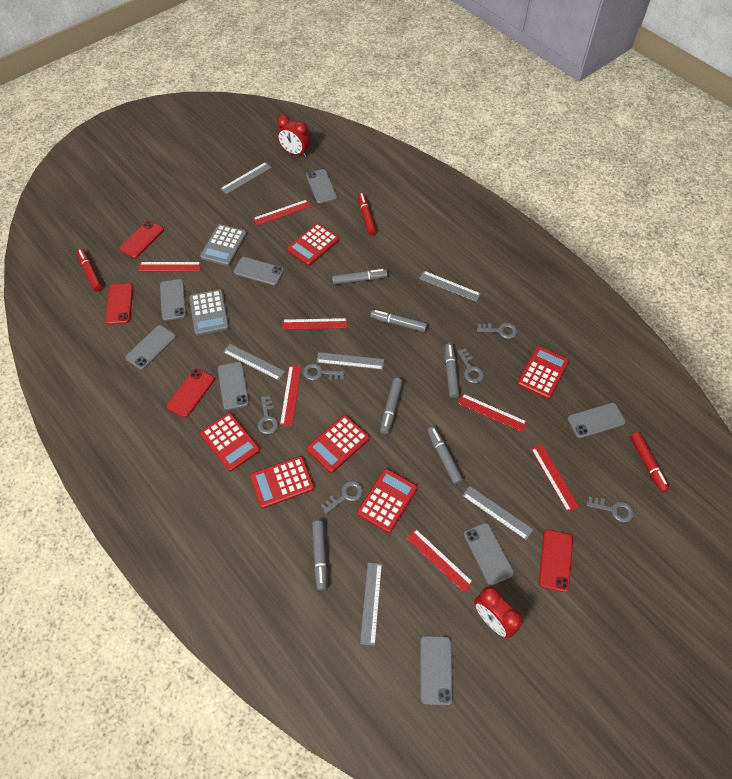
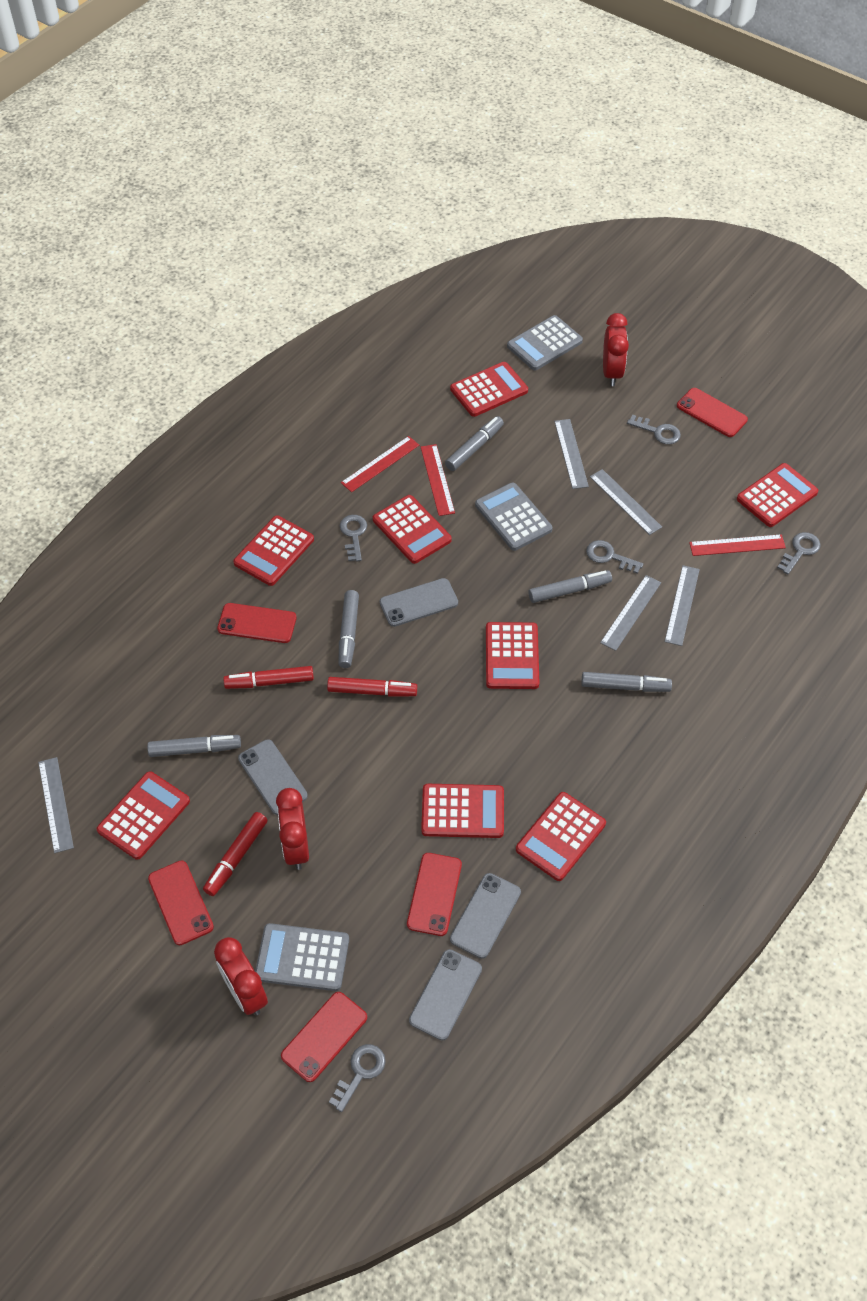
grey calculator: [189,289,229,335] [200,224,247,266] = 2 -> [255,923,349,991] [475,483,553,551] [507,315,583,370] = 3
grey key: [257,396,279,434] [303,363,345,381] [321,481,363,514] [457,348,484,383] [477,323,518,339] [586,496,634,523] = 6 -> [329,1044,386,1112] [339,515,367,561] [586,540,643,574] [627,415,681,444] [777,532,821,574] = 5
grey marker: [312,520,327,591] [332,269,387,285] [370,310,427,332] [380,378,403,434] [427,426,463,485] [445,343,459,398] = 6 -> [147,735,241,757] [339,590,359,668] [445,416,504,471] [529,570,612,603] [581,672,672,692] = 5
grey phone: [125,325,176,370] [160,279,187,321] [218,362,249,410] [234,257,284,286] [306,169,337,204] [420,636,453,705] [464,523,514,585] [567,403,626,438] = 8 -> [238,739,308,815] [380,578,458,627] [409,949,482,1041] [450,873,521,959] = 4
grey ruler: [220,162,272,194] [223,344,285,381] [316,352,384,370] [360,563,382,646] [419,271,481,302] [462,486,533,540] = 6 -> [38,757,74,853] [554,419,589,489] [590,469,662,535] [600,575,661,651] [665,565,700,646] = 5
red calculator: [200,413,260,471] [250,456,314,508] [287,223,340,266] [307,415,370,473] [357,468,418,533] [517,346,569,399] = 6 -> [97,771,190,860] [233,515,314,586] [373,495,452,564] [421,784,504,838] [450,362,528,417] [486,622,540,689] [516,792,606,881] [737,463,818,527] = 8
red clock: [277,115,310,157] [474,586,522,638] = 2 -> [214,937,268,1015] [276,788,309,870] [603,313,629,386] = 3
red phone: [105,283,133,325] [119,221,164,258] [166,368,215,418] [539,530,573,592] = 4 -> [148,860,214,945] [217,603,297,643] [281,992,367,1082] [407,853,462,936] [677,388,748,437] = 5
red ruler: [138,262,201,271] [253,200,311,225] [280,366,302,426] [282,318,347,330] [406,528,474,593] [458,394,527,432] [531,444,579,512] = 7 -> [341,436,419,492] [421,444,455,516] [689,534,786,556] = 3

